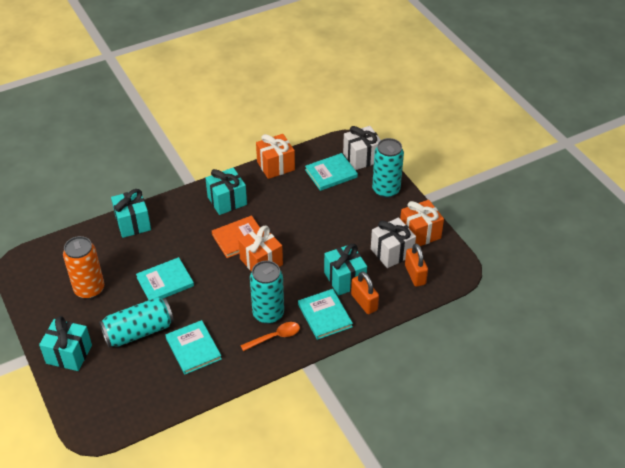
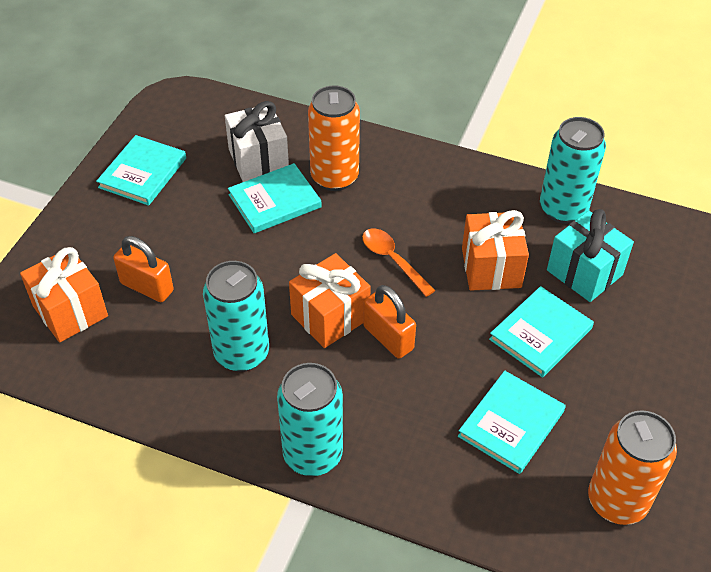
orange book: [212,215,260,258] = 1 -> none = 0
orange can: [63,236,104,299] = 1 -> [308,85,360,191] [588,410,677,525] = 2
turquoise gift: [39,316,92,371] [111,189,151,238] [205,168,247,215] [324,244,367,296] = 4 -> [547,209,634,302] = 1
white gift: [343,126,381,170] [371,217,416,268] = 2 -> [225,101,289,182] = 1

